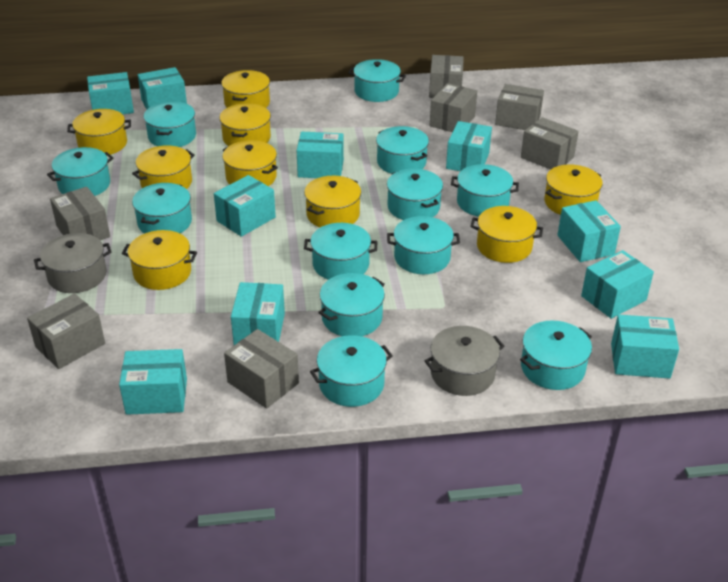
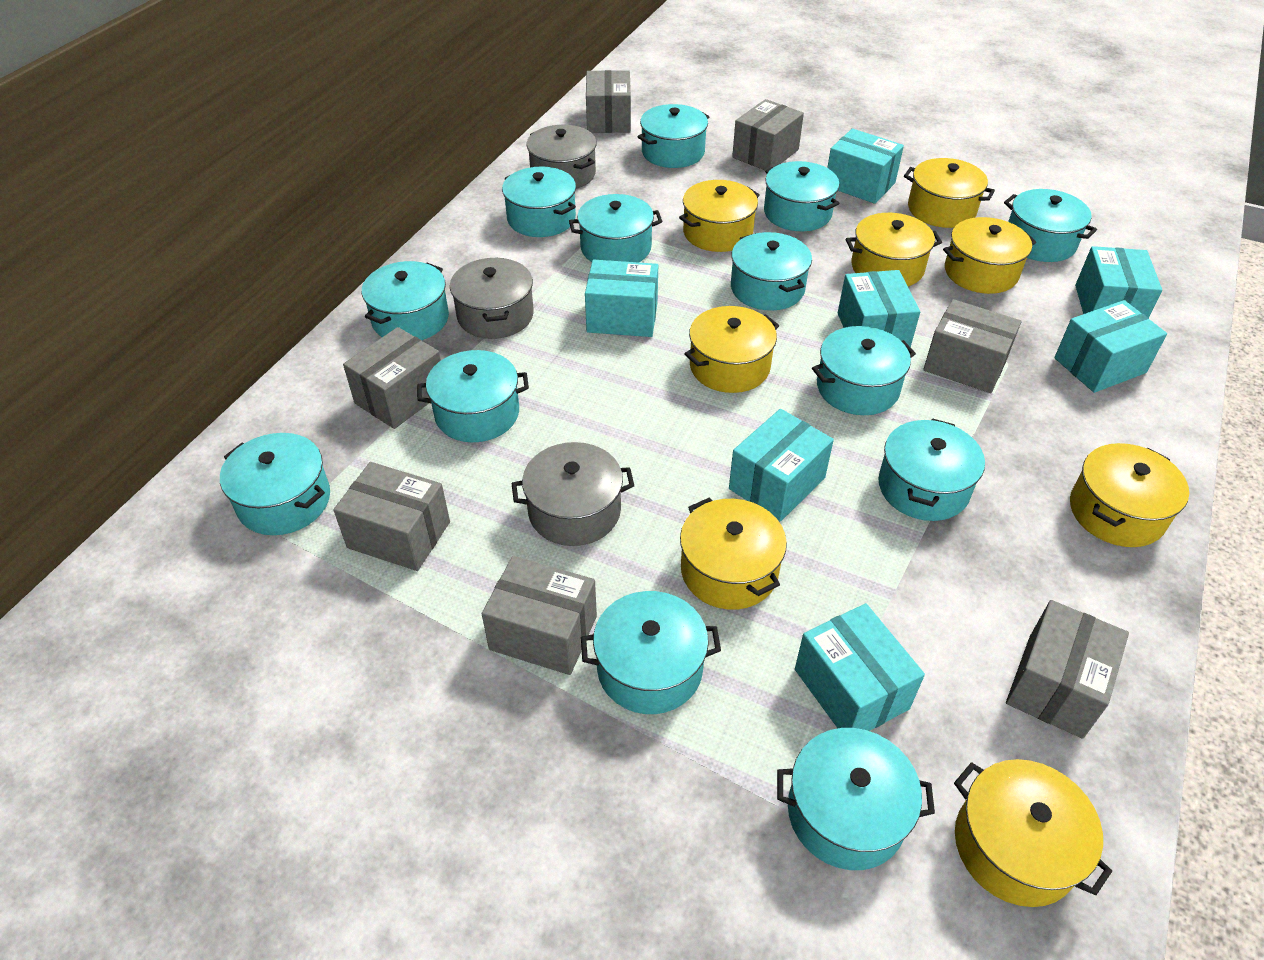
grey pot: [34,233,112,293] [425,326,504,396] = 2 -> [450,258,534,339] [511,442,634,546] [527,125,596,189] = 3
turquoise box: [87,72,134,114] [119,349,187,415] [138,67,187,109] [214,175,276,237] [231,282,285,345] [297,132,344,178] [446,121,492,171] [557,200,621,262] [581,250,654,319] [611,315,679,379] = 10 -> [585,260,658,337] [729,409,834,521] [795,603,925,731] [827,129,904,204] [838,270,920,347] [1054,300,1167,393] [1075,246,1162,318] = 7
turquoise pot: [47,147,113,196] [132,183,192,234] [144,102,196,147] [304,223,377,280] [310,335,393,407] [318,273,385,336] [348,59,406,102] [376,126,429,174] [387,169,443,220] [387,216,460,274] [451,164,519,216] [520,320,592,390] = 12 -> [220,433,330,535] [362,261,449,340] [417,350,529,442] [502,166,576,237] [569,194,663,262] [581,591,721,714] [638,104,710,168] [731,232,812,311] [764,161,839,231] [777,728,935,870] [812,326,916,415] [878,418,985,521] [1004,189,1097,262] = 13
yellow pot: [67,109,131,156] [122,230,197,290] [132,145,195,189] [219,103,271,146] [221,70,270,108] [222,140,278,186] [304,176,361,227] [470,206,543,263] [544,165,603,215] = 9 -> [679,180,760,252] [680,498,787,610] [684,306,779,393] [846,213,942,286] [904,158,995,228] [943,217,1036,294] [954,759,1112,907] [1070,443,1189,547] = 8

